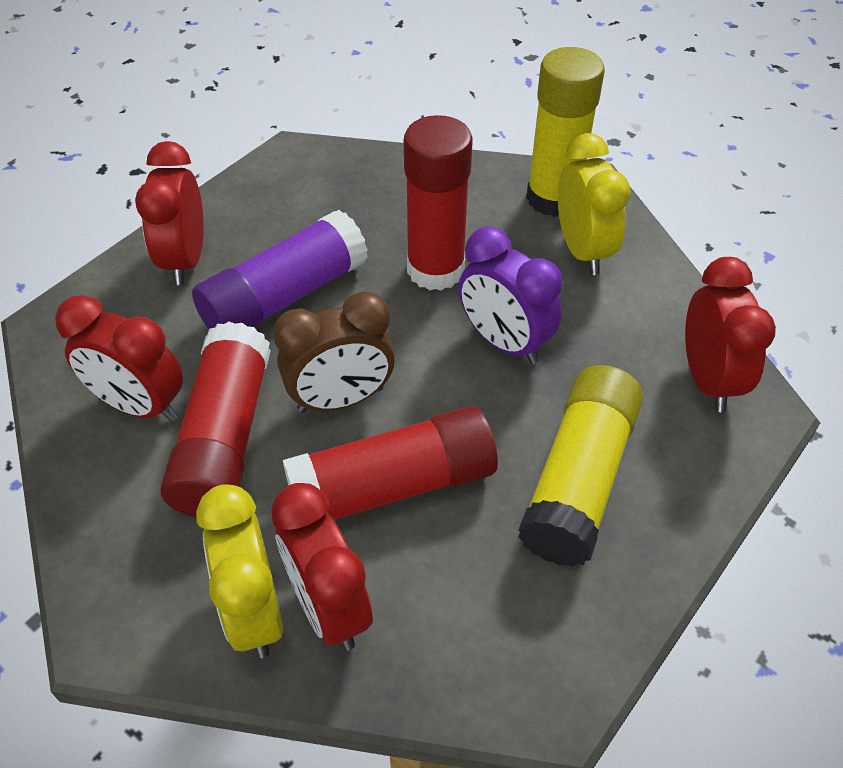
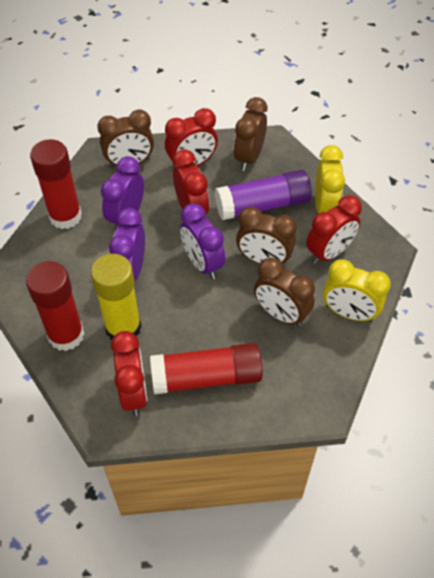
brown clock: [273,291,395,413] = 1 -> [97,110,154,168] [234,97,267,171] [236,206,297,266] [254,258,315,327] = 4
purple clock: [459,226,563,364] = 1 -> [101,156,144,230] [109,208,145,280] [180,203,226,279] = 3
yellow glue stick: [518,365,643,567] [526,47,605,217] = 2 -> [91,254,141,340] = 1

